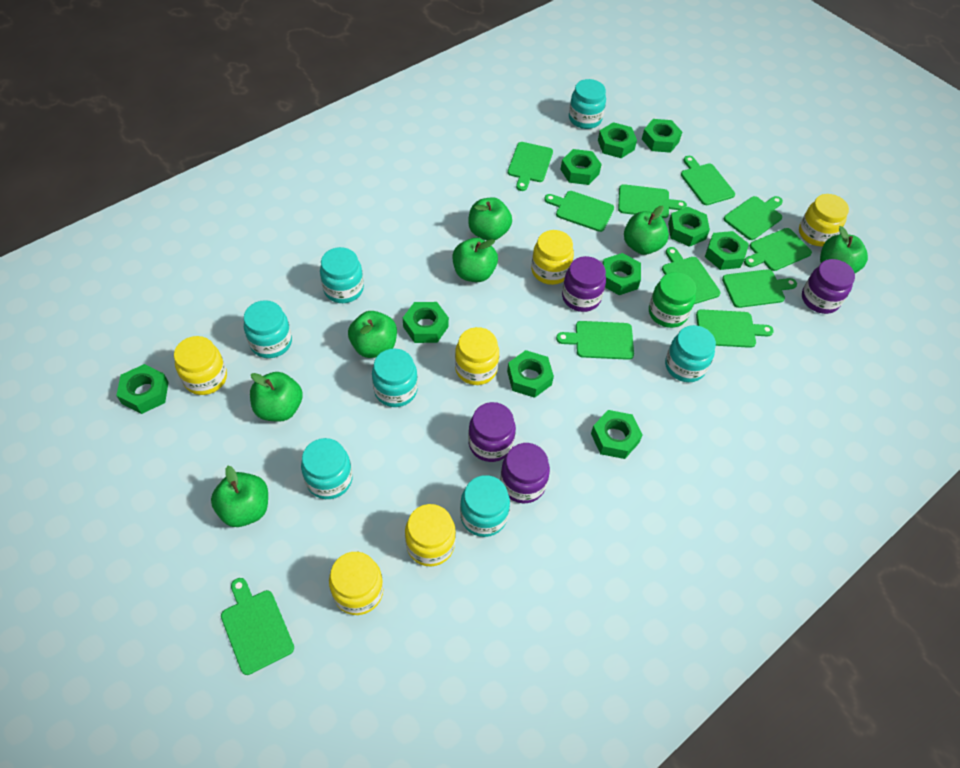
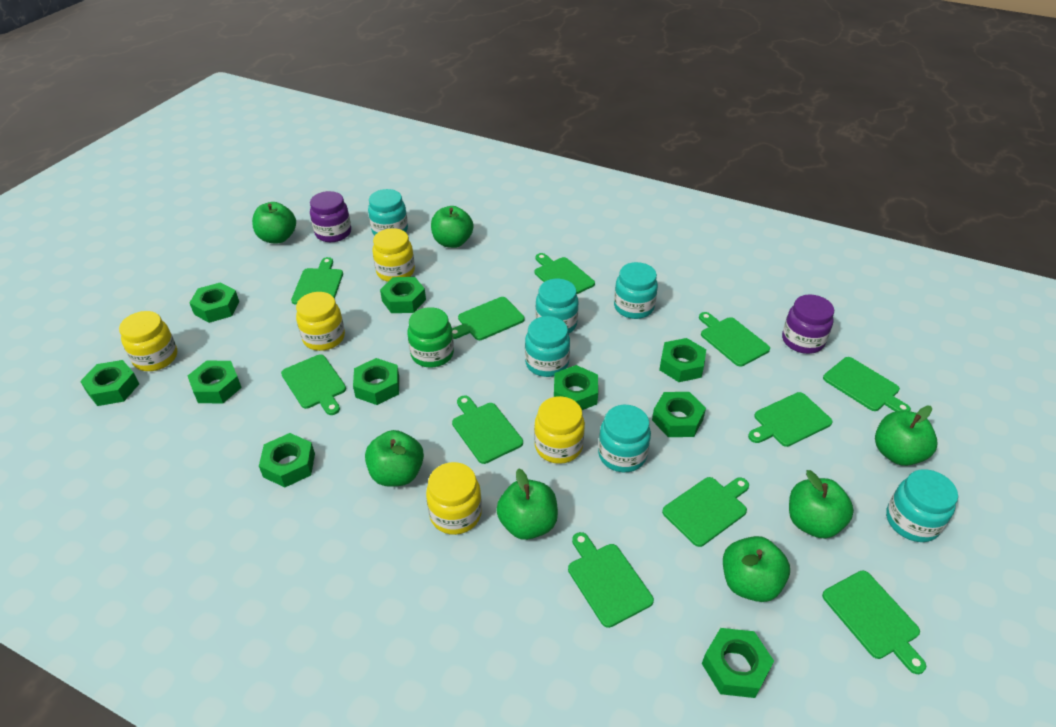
purple jar: [468,402,516,462] [500,443,550,503] [562,256,606,312] [802,259,855,314] = 4 -> [310,191,351,242] [782,294,834,354] = 2
turquoise jar: [244,300,292,358] [301,438,353,499] [320,247,364,303] [372,348,418,407] [460,475,510,537] [569,79,606,129] [665,325,716,382] = 7 -> [368,189,408,236] [525,316,570,377] [535,279,579,334] [598,405,651,472] [614,262,658,319] [886,469,958,542] = 6
yellow jar: [174,336,227,395] [329,552,384,615] [405,504,456,566] [455,327,499,385] [531,230,574,285] [799,194,849,246] = 6 -> [119,311,177,371] [296,292,345,351] [372,228,415,282] [426,462,482,535] [534,396,585,464] = 5

